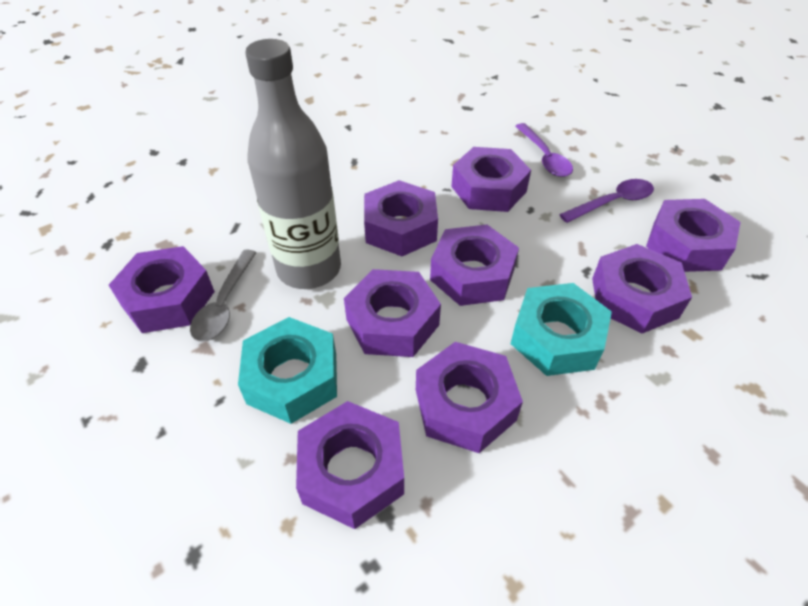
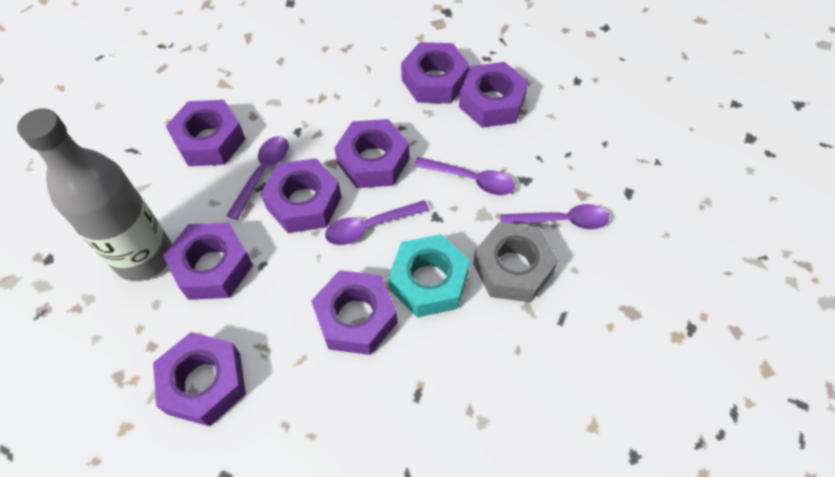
grey nut: none = 0 -> [473,222,559,302] = 1
grey spoon: [190,250,257,342] = 1 -> none = 0
purple nut: [109,246,215,333] [296,401,404,529] [344,269,441,357] [364,180,438,256] [416,342,523,453] [430,225,519,306] [451,147,531,212] [592,244,692,334] [646,199,741,272] = 9 -> [153,332,246,426] [163,222,253,300] [166,100,245,166] [261,158,341,233] [311,270,397,355] [335,119,409,188] [401,42,470,104] [459,62,529,128] = 8
purple spoon: [515,123,573,177] [559,179,654,223] = 2 -> [226,136,289,220] [325,200,429,245] [414,157,515,195] [501,204,609,229] = 4
turquoise nut: [238,317,337,424] [511,283,612,376] = 2 -> [388,234,470,318] = 1

